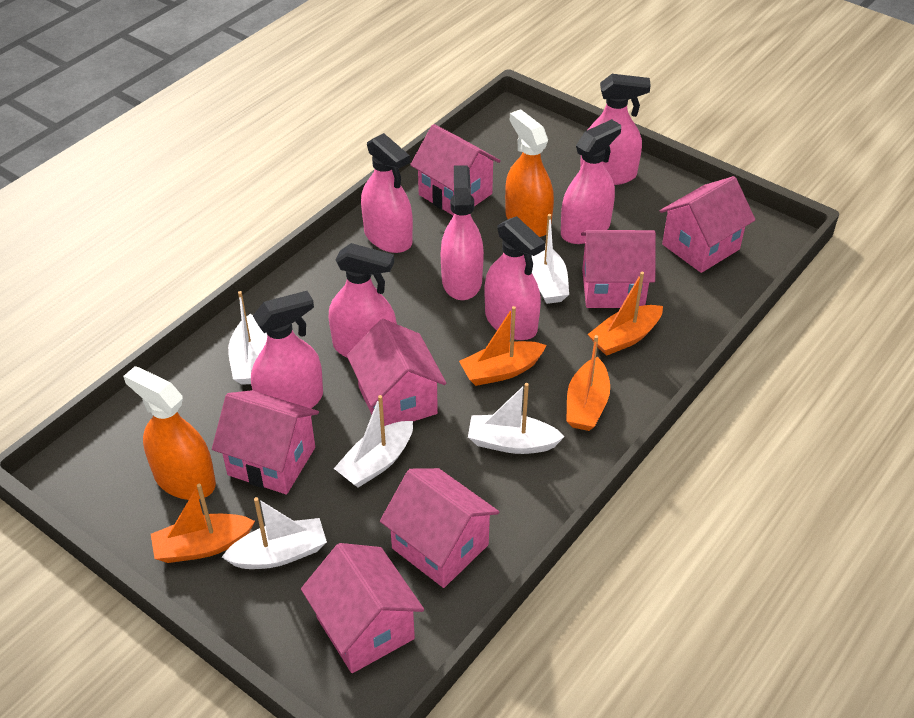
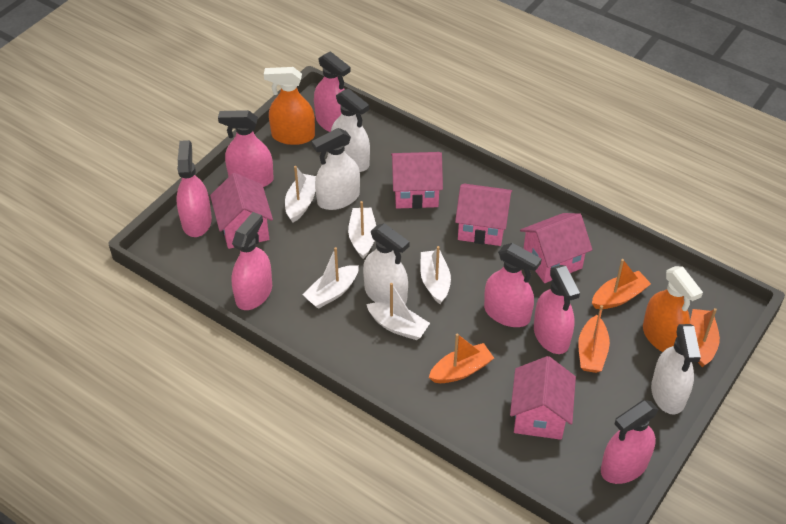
pink house: [212,390,319,495] [301,543,424,673] [347,319,446,426] [380,468,499,588] [410,124,501,216] [581,230,656,308] [660,176,755,273] = 7 -> [210,173,273,249] [391,152,443,209] [455,184,512,246] [510,356,576,440] [520,213,592,283] = 5
white spray bottle: none = 0 -> [312,128,360,210] [331,88,370,172] [363,223,409,304] [651,324,701,414] = 4

